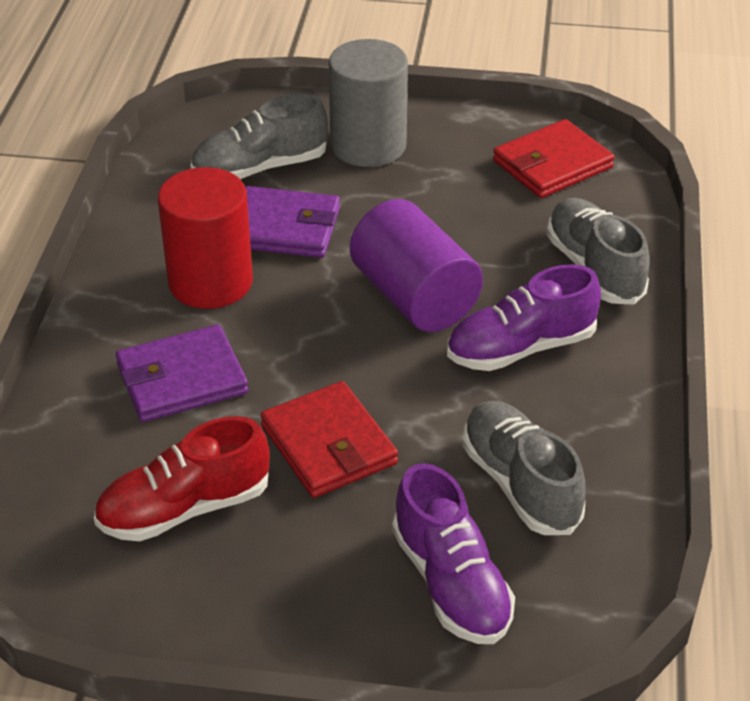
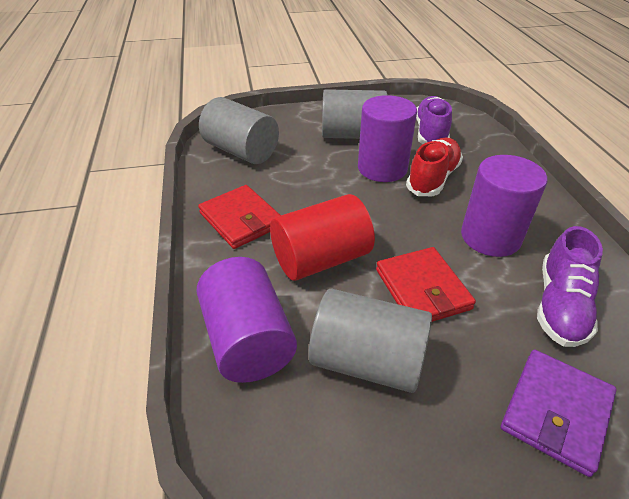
grey cylinder: [329,39,408,167] = 1 -> [199,97,279,164] [309,289,432,393] [322,89,387,139] = 3
grey shoe: [190,93,328,179] [463,401,586,535] [547,198,650,304] = 3 -> none = 0
purple cylinder: [350,199,483,332] = 1 -> [196,257,297,383] [358,95,417,182] [461,155,548,257] = 3
purple wallet: [116,324,248,422] [245,186,340,258] = 2 -> [501,350,617,477] = 1

